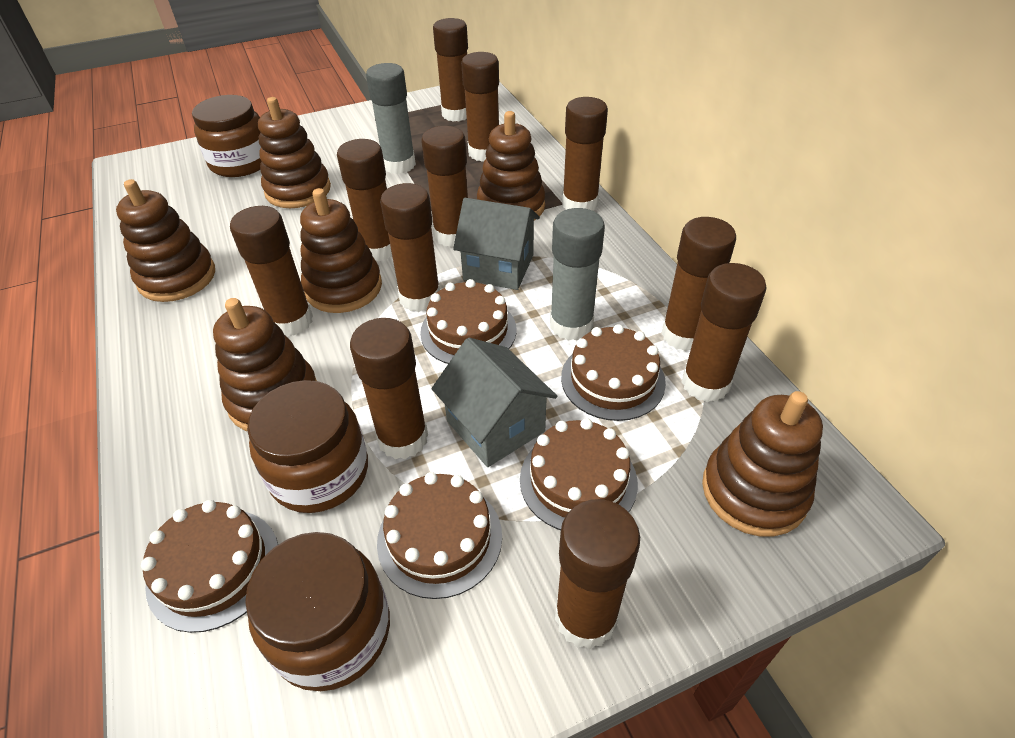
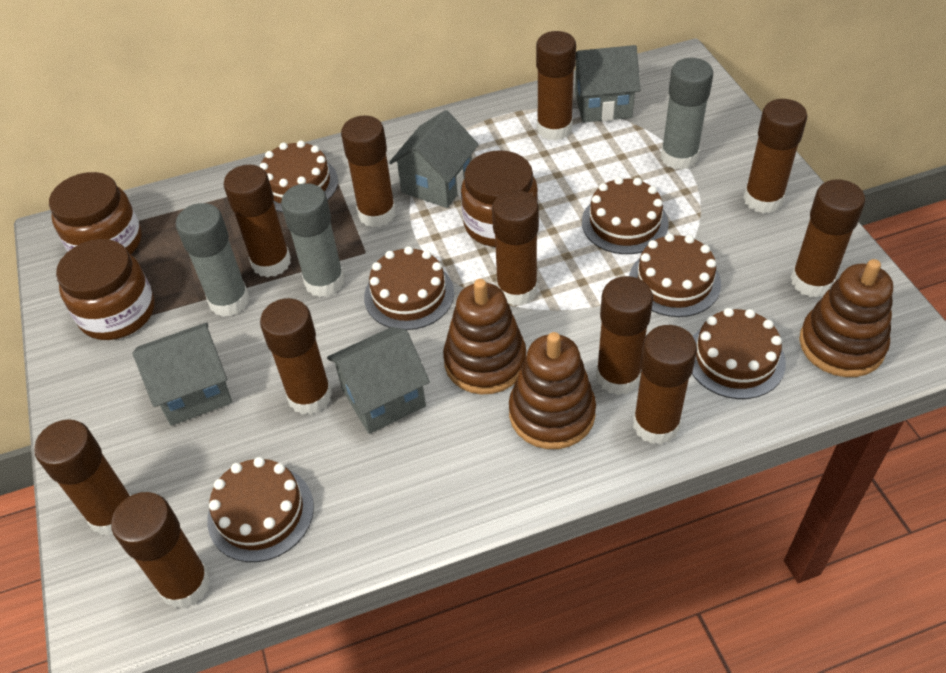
brown cake: [141,500,278,633] [377,472,502,599] [420,279,517,364] [520,418,638,530] [561,324,666,421] = 5 -> [207,457,314,562] [259,140,338,212] [364,246,454,330] [582,177,669,254] [629,233,721,317] [692,308,786,399] = 6
brown stacking toy: [116,179,215,302] [213,298,317,432] [258,97,331,208] [300,188,382,313] [477,111,545,220] [702,391,823,537] = 6 -> [443,279,526,395] [509,332,596,449] [799,259,893,377] = 3
grey glue stick: [366,63,416,174] [550,208,605,341] = 2 -> [176,203,250,317] [281,183,345,297] [661,58,713,170] = 3
grey house: [431,338,557,467] [453,198,540,290] = 2 -> [133,323,232,426] [327,327,430,434] [389,110,479,208] [575,45,640,123] = 4

